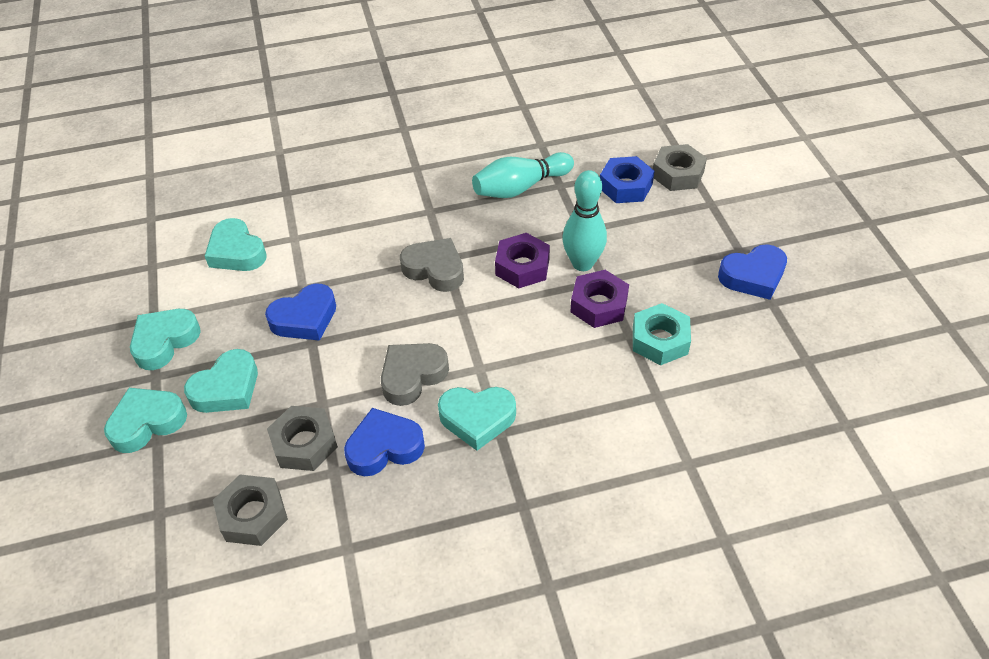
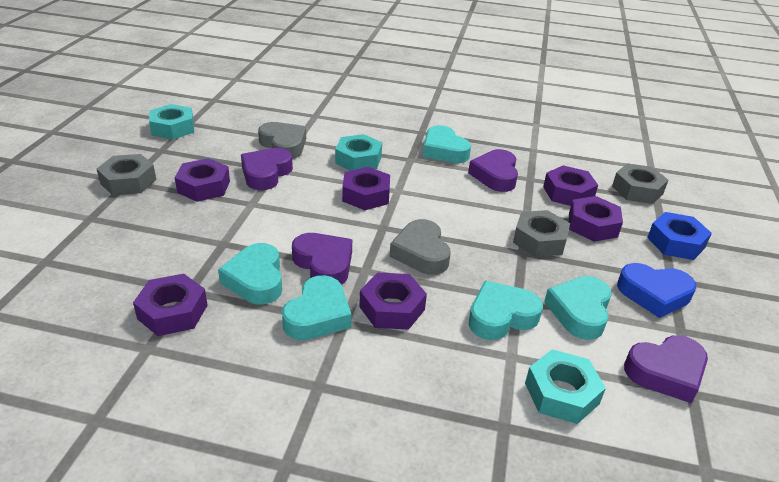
blue heart: [265,284,336,341] [344,408,425,476] [718,244,787,300] = 3 -> [617,263,696,318] = 1
purple heart: none = 0 -> [241,148,293,190] [292,233,352,285] [468,149,518,192] [624,335,708,403] = 4
purple nut: [495,233,550,288] [570,270,629,328] = 2 -> [133,274,207,336] [175,158,230,202] [342,167,390,210] [359,273,427,329] [543,165,598,206] [569,196,623,242] = 6
turquoise bowling pin: [472,152,574,198] [562,170,607,271] = 2 -> none = 0
turquoise nut: [633,303,691,365] = 1 -> [149,104,194,140] [335,134,382,171] [525,349,606,424] = 3

